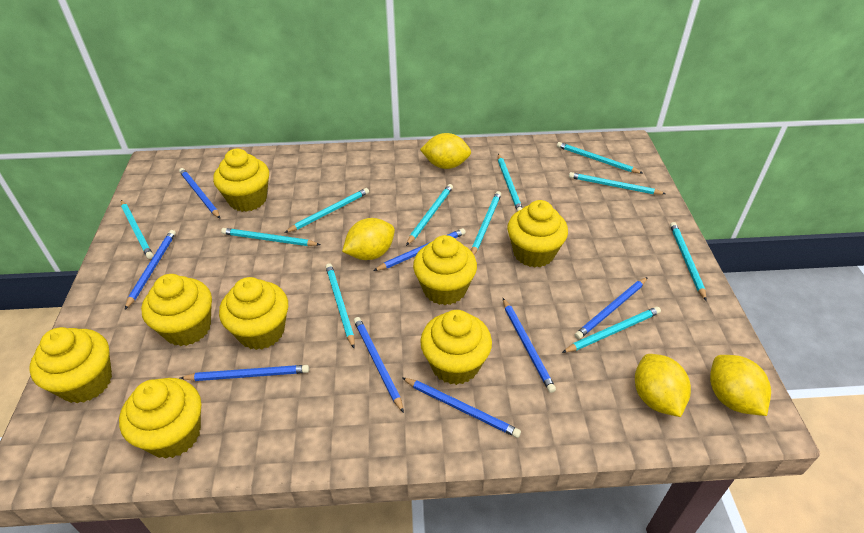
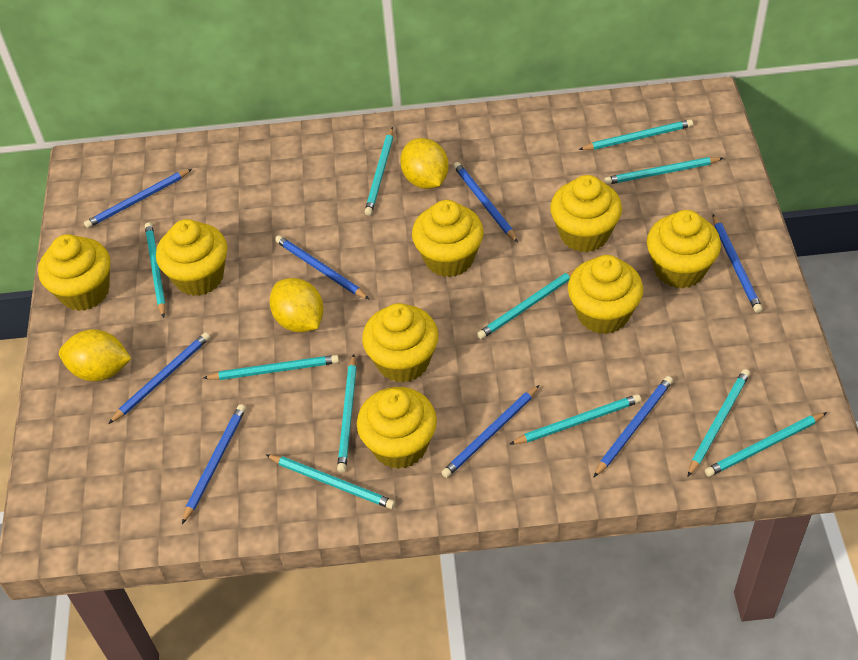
yellow lemon: [342,218,395,260] [420,133,471,169] [635,354,691,417] [710,355,771,416] = 4 -> [59,329,131,381] [269,278,324,332] [400,138,449,189] = 3

